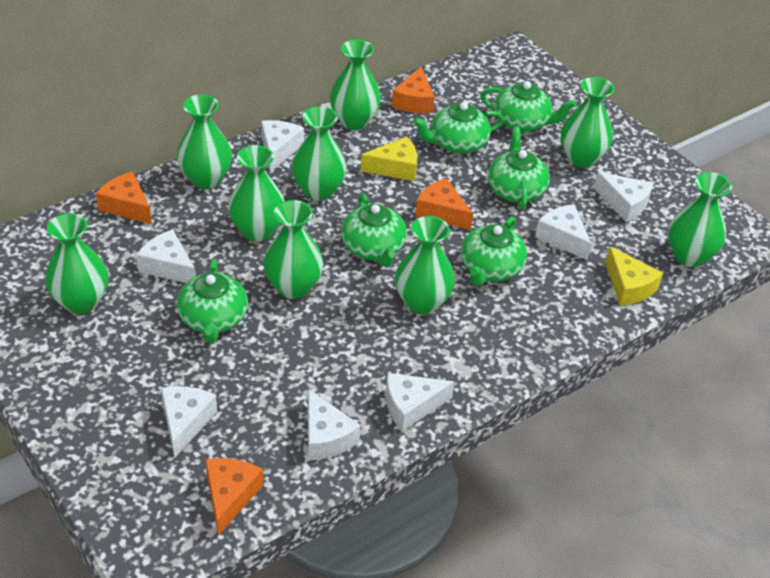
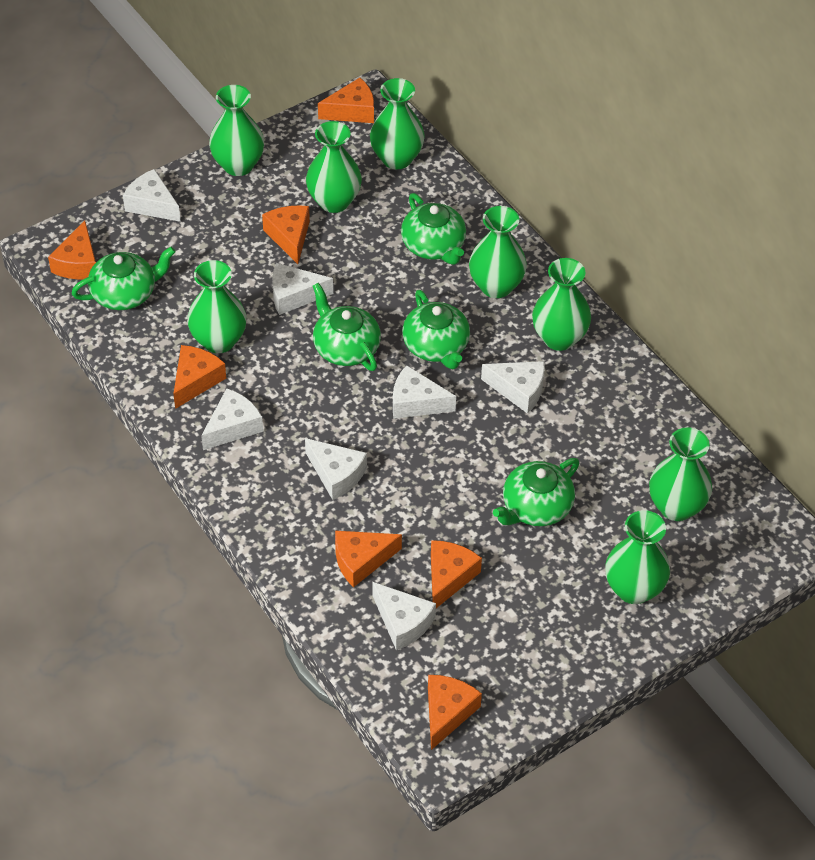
green teapot: [177,259,248,343] [341,193,407,267] [413,102,504,154] [461,216,527,286] [480,81,576,132] [488,126,550,210] = 6 -> [71,247,176,310] [313,283,381,371] [401,193,466,265] [402,290,470,370] [493,458,579,526] = 5
green vase: [45,213,108,314] [177,94,232,189] [228,145,284,242] [263,200,323,299] [292,106,347,201] [330,40,381,130] [395,216,455,315] [561,77,614,168] [668,172,732,267] = 9 -> [187,260,247,353] [209,85,264,176] [306,121,362,213] [370,78,425,169] [469,206,527,298] [532,258,591,351] [605,510,670,604] [649,428,712,521] = 8
orange cheese: [96,171,152,224] [205,458,264,536] [391,67,435,114] [415,178,473,230] = 4 -> [48,220,96,279] [173,345,226,409] [262,205,310,264] [318,78,374,123] [335,531,402,587] [428,675,482,750] [431,540,482,608] = 7
yellow cheese: [361,136,417,181] [605,246,663,305] = 2 -> none = 0

